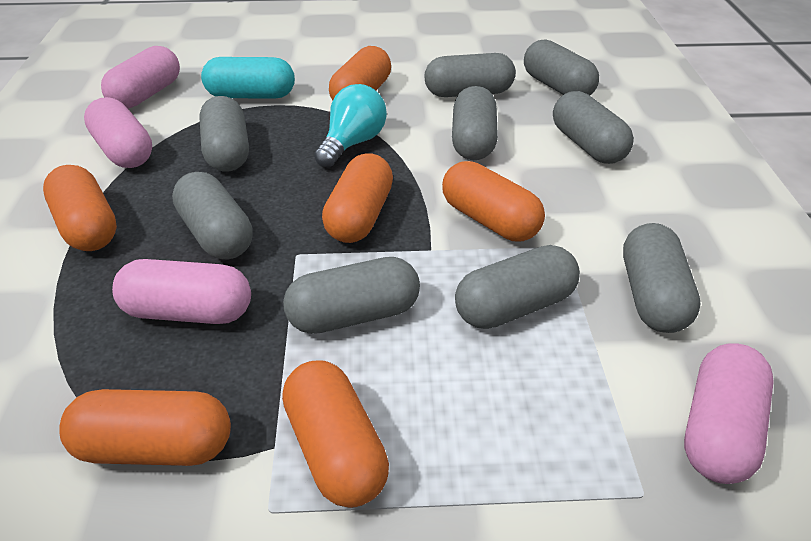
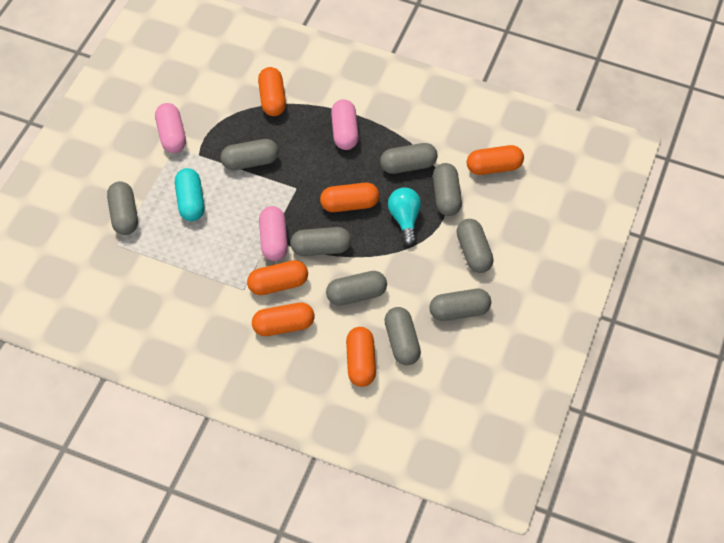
pink capsule: [84,97,152,168] [101,46,180,109] [112,259,251,324] [684,343,774,484] = 4 -> [155,103,186,153] [259,206,288,261] [331,99,359,150] = 3

